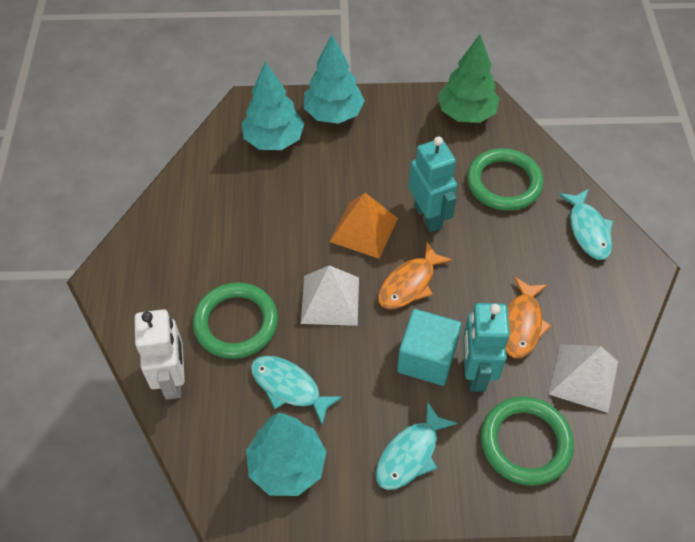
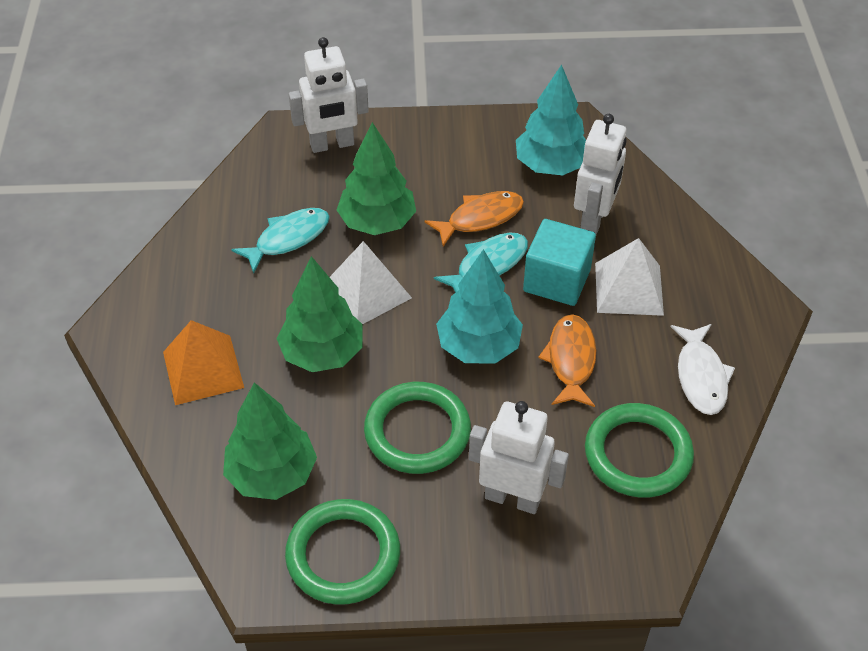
green tree: [438,35,500,123] = 1 -> [223,382,317,500] [276,256,363,372] [337,122,416,235] = 3
turquoise fish: [251,356,343,425] [375,401,457,490] [558,189,613,260] = 3 -> [231,208,330,274] [434,233,528,293] = 2
turquoise robot: [408,137,457,232] [463,303,510,392] = 2 -> none = 0
turquoise tree: [242,61,304,150] [246,413,327,496] [304,35,365,124] = 3 -> [436,249,523,364] [516,65,586,175] = 2
white fish: none = 0 -> [671,324,735,415] = 1
white robot: [135,309,185,400] = 1 -> [289,37,369,153] [469,401,569,514] [574,114,627,235] = 3

